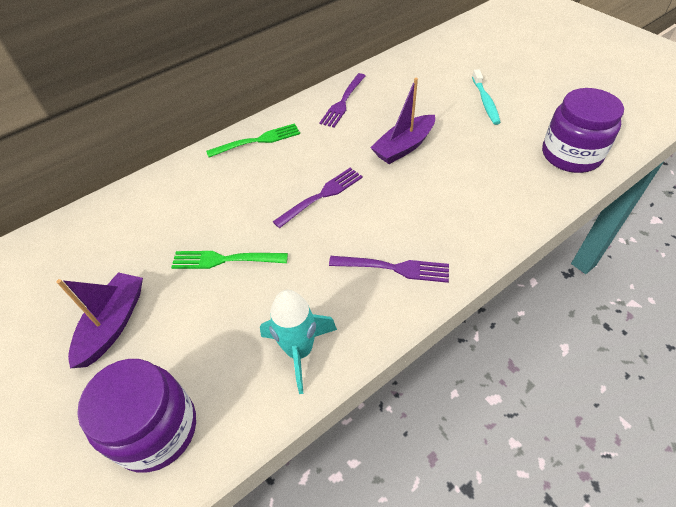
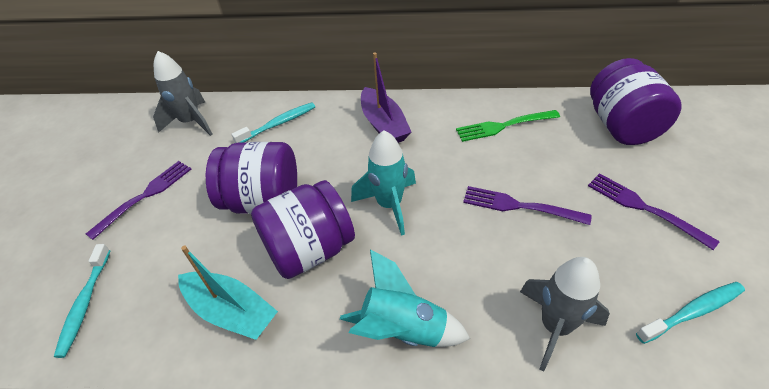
green fork: [171,251,288,269] [206,123,300,157] = 2 -> [456,110,560,142] = 1
grey rocket: none = 0 -> [153,51,213,136] [520,257,610,371] = 2
purple boat: [56,272,143,368] [370,78,435,164] = 2 -> [361,52,411,143] = 1
purple jar: [77,359,196,472] [542,88,624,173] = 2 -> [206,142,297,214] [251,180,355,279] [590,58,682,145] = 3
turquoise boat: none = 0 -> [178,246,278,340] = 1
turquoise rocket: [260,290,337,394] = 1 -> [340,249,470,347] [351,130,416,236] = 2
turquoise toothbrush: [472,69,501,125] = 1 -> [54,244,110,358] [231,102,315,143] [636,282,745,344] = 3

